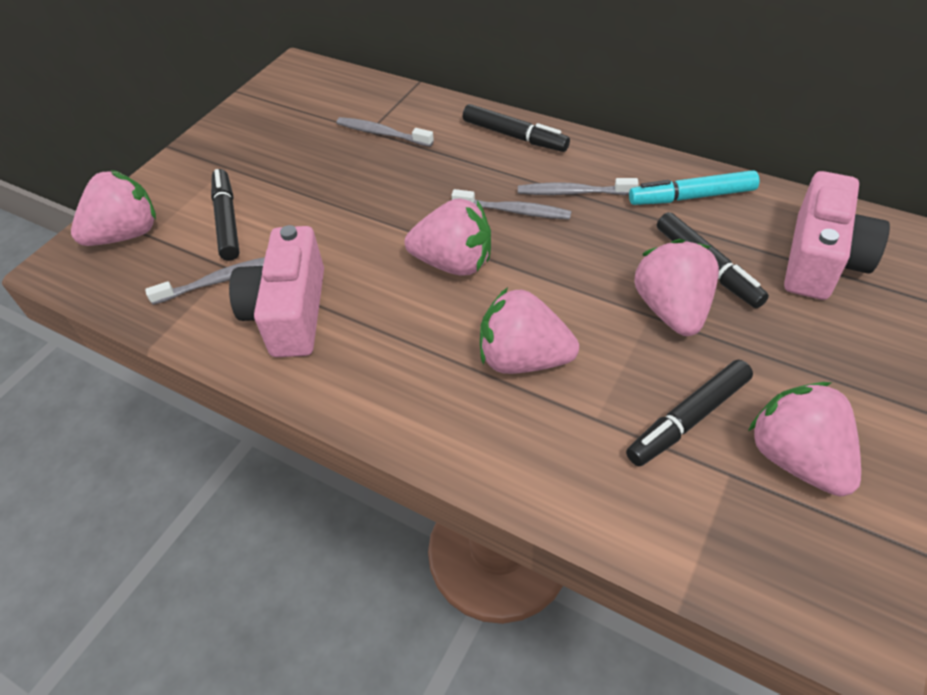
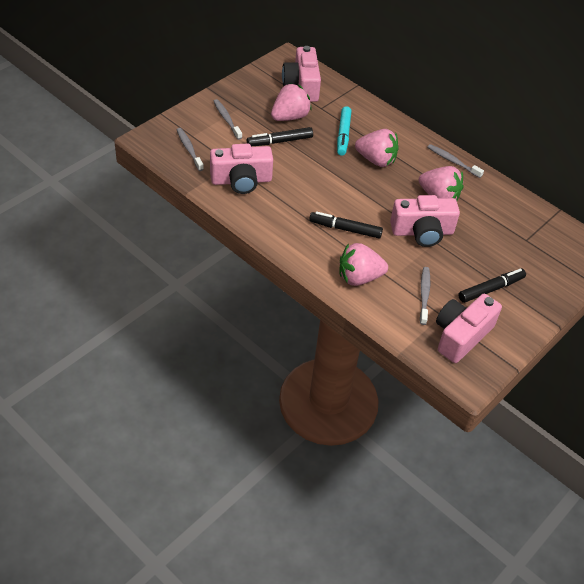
black marker: [211,169,240,261] [463,104,570,152] [626,360,753,466] [657,212,769,308] = 4 -> [247,127,313,146] [309,211,383,238] [459,268,526,303] = 3
pink camera: [229,225,324,357] [784,171,890,300] = 2 -> [210,144,273,194] [282,46,321,102] [390,195,460,247] [436,294,502,363] = 4
pink strawberry: [71,170,156,246] [405,198,491,276] [480,287,579,374] [635,239,719,336] [748,382,861,496] = 5 -> [271,83,312,121] [339,243,388,286] [355,129,399,167] [419,166,464,200] = 4

